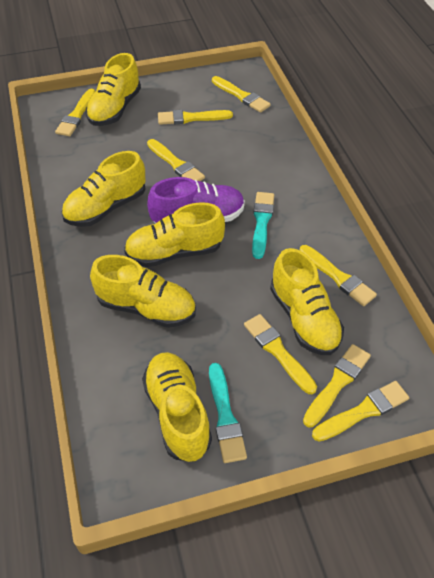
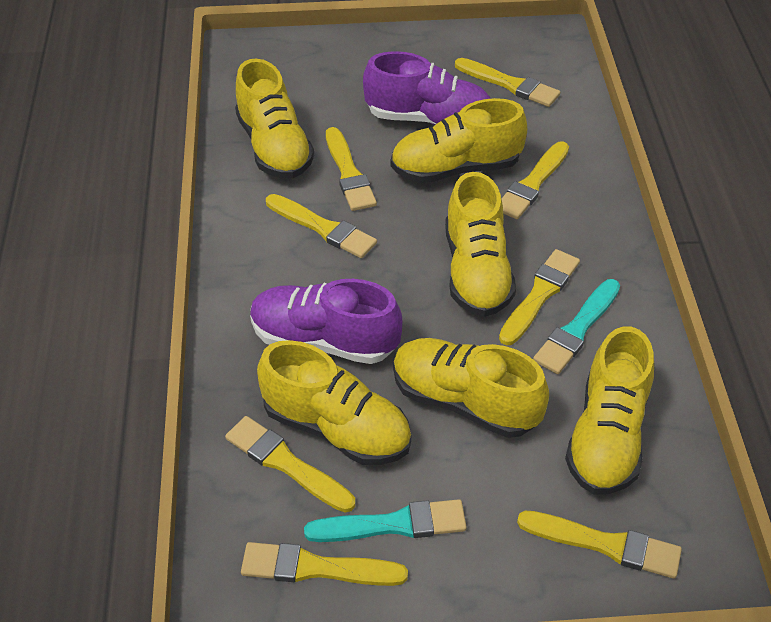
purple shoe: [147,177,245,223] = 1 -> [250,279,402,364] [363,51,491,125] = 2

